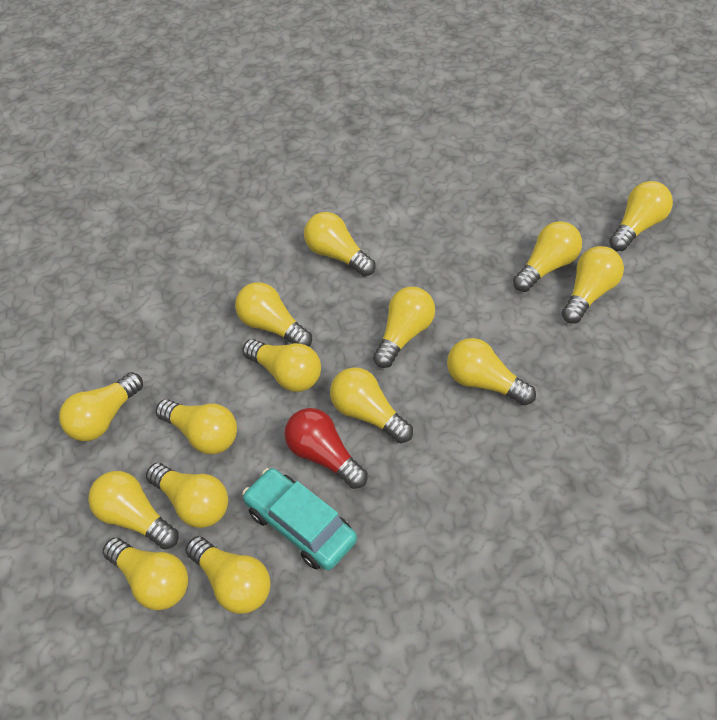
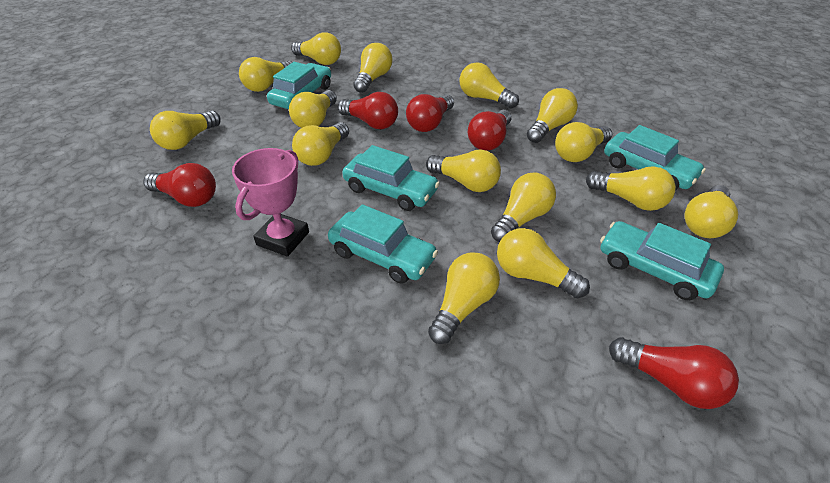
pink trophy: none = 0 -> [232,148,309,257] = 1
red light bulb: [284,408,368,489] = 1 -> [143,163,216,207] [338,92,398,129] [406,94,454,132] [468,110,511,151] [609,337,739,409] = 5
turquoise car: [242,468,357,570] = 1 -> [267,62,331,109] [328,204,438,284] [342,145,440,211] [600,221,724,300] [604,125,706,190] = 5

